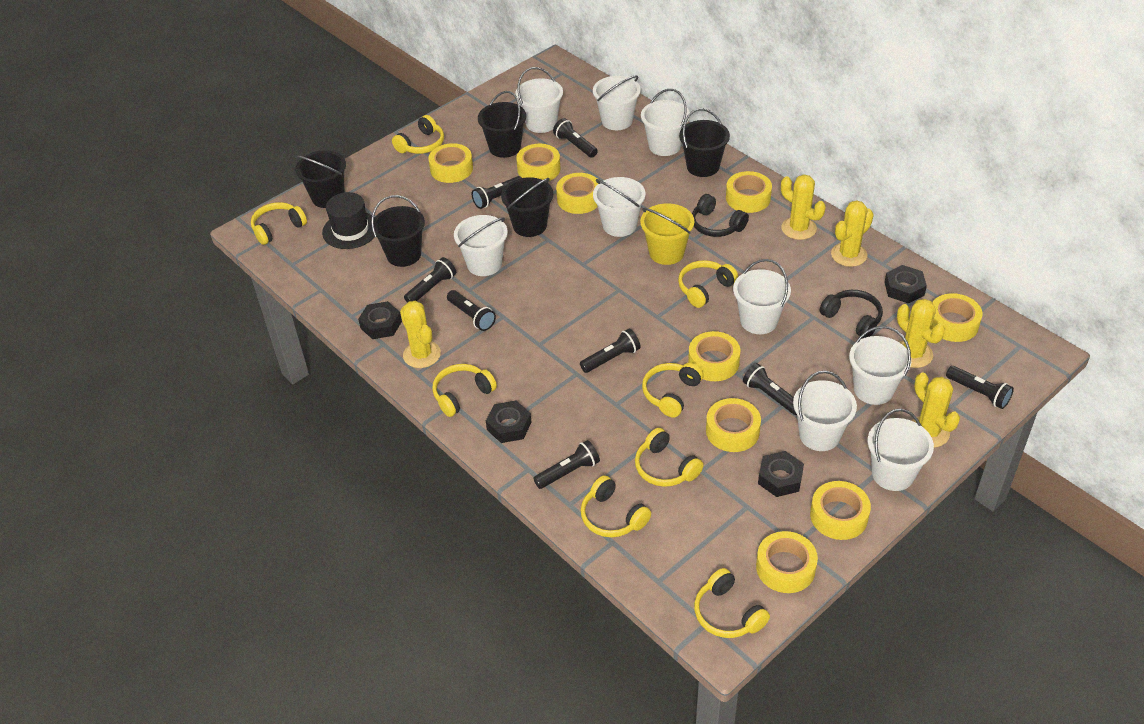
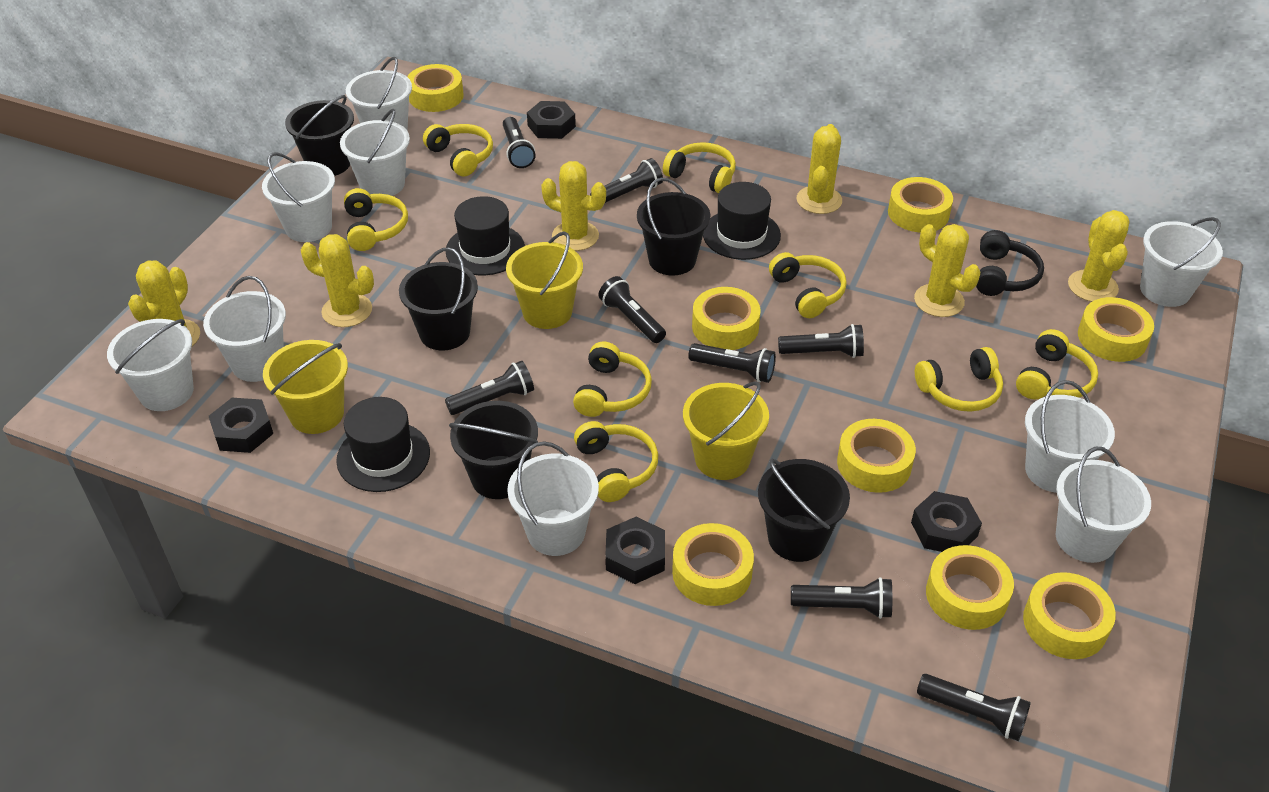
black hat: [322,192,375,249] = 1 -> [336,397,430,492] [446,196,525,275] [703,182,781,260] = 3
black headphones: [692,194,749,237] [820,290,883,338] = 2 -> [976,230,1044,296] = 1
yellow bucket: [640,203,694,265] = 1 -> [263,340,348,434] [506,231,583,329] [683,381,769,480] = 3
yellow cactus: [400,301,441,368] [781,174,826,240] [831,200,874,267] [897,299,945,368] [912,372,960,448] = 5 -> [128,260,200,346] [301,234,374,327] [541,161,606,251] [797,124,842,214] [914,224,980,317] [1068,210,1129,302] = 6
yellow tape: [428,143,473,183] [516,144,561,181] [556,173,598,214] [688,331,740,381] [706,398,761,452] [726,171,772,213] [756,531,818,593] [810,481,871,540] [931,293,983,342] = 9 -> [407,64,464,112] [672,523,754,606] [692,287,761,350] [837,419,916,493] [888,177,953,232] [926,545,1014,630] [1023,572,1116,659] [1078,297,1154,362] = 8

